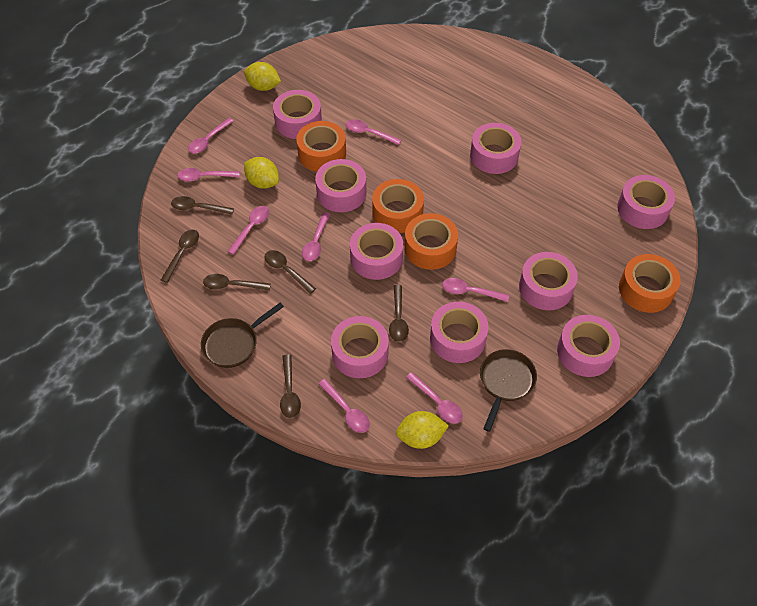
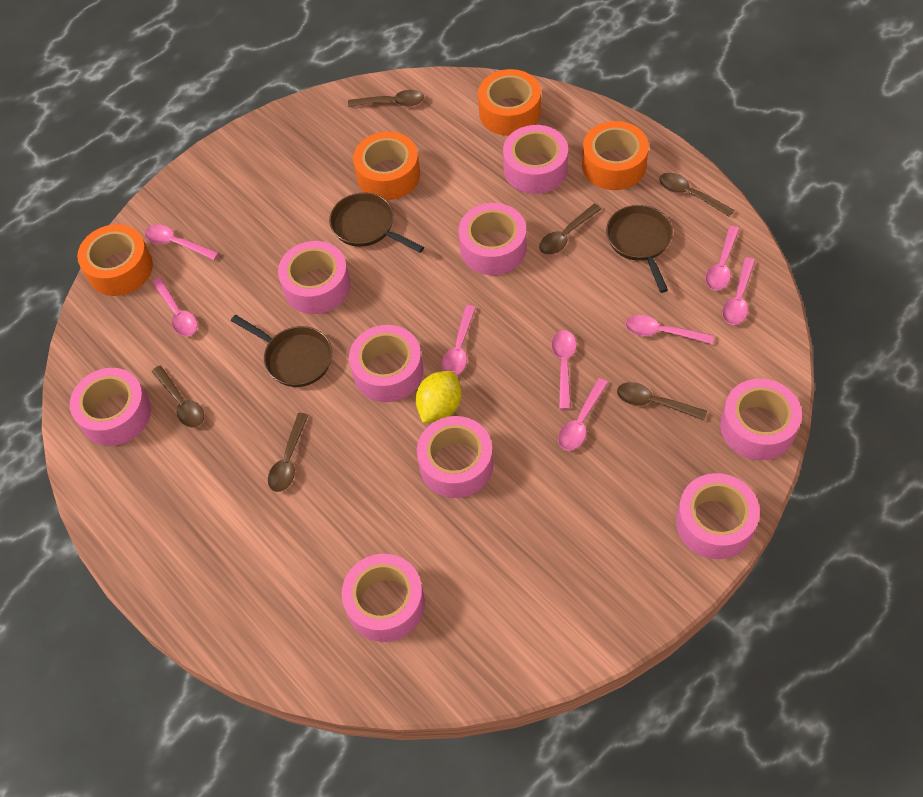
brown pan: [201,303,284,368] [480,349,537,432] = 2 -> [231,315,332,387] [329,193,424,253] [606,205,673,293] = 3
yellow lemon: [244,62,281,91] [244,157,279,189] [396,411,449,449] = 3 -> [415,371,462,423] = 1

